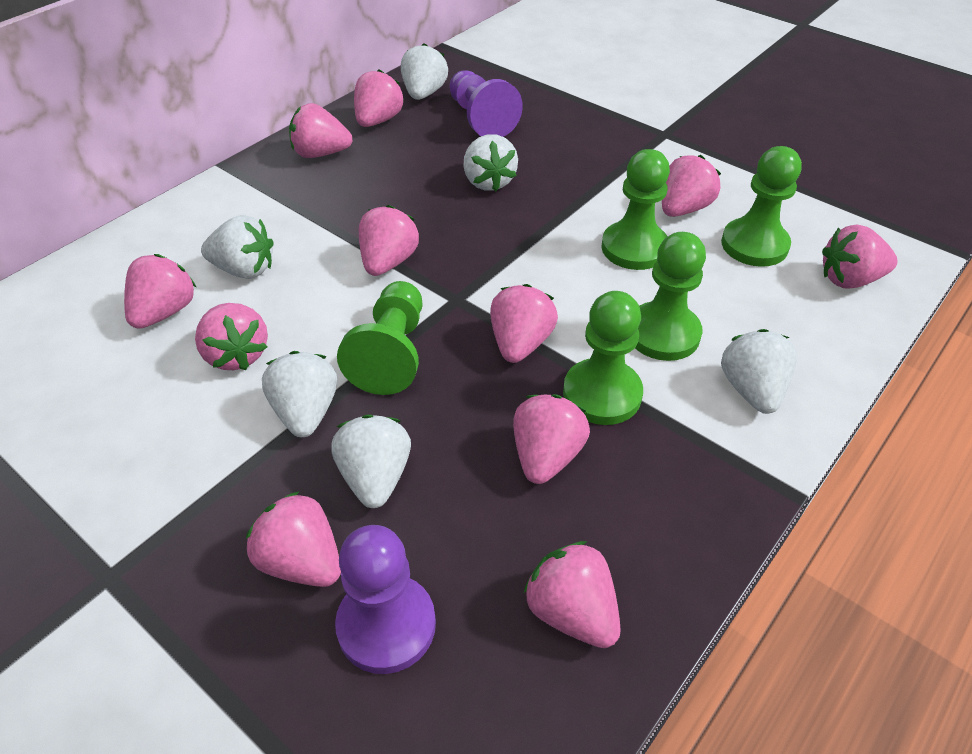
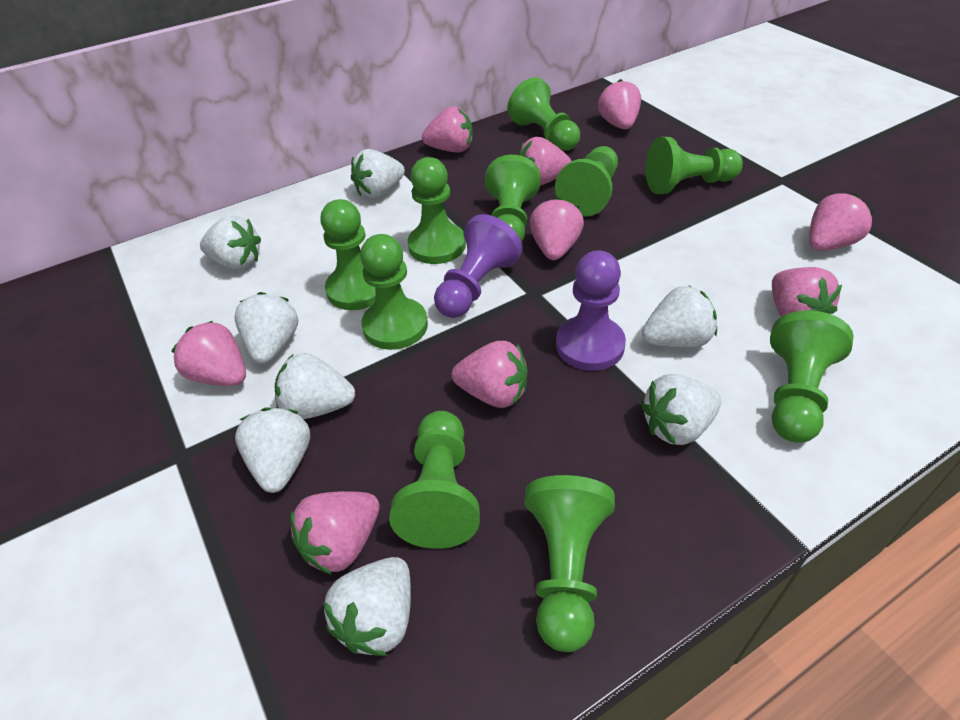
green pawn: [337,281,422,395] [563,291,643,425] [601,149,670,270] [635,232,706,361] [721,146,802,267] = 5 -> [320,199,375,310] [360,234,428,350] [389,411,480,549] [407,157,466,264] [485,155,541,242] [507,77,580,151] [524,475,615,652] [555,146,618,217] [646,137,743,194] [770,310,854,442] = 10
pink strawberry: [124,254,197,329] [195,303,268,370] [246,491,341,587] [289,103,352,158] [354,69,404,127] [359,205,419,276] [490,284,558,363] [513,394,590,484] [524,541,621,648] [662,155,721,217] [822,224,898,289] = 11 -> [171,321,246,386] [290,491,380,575] [422,106,473,153] [452,341,528,408] [518,137,571,186] [530,197,584,260] [598,79,641,130] [772,267,842,317] [809,193,874,251] = 9
white strawberry: [201,215,274,279] [262,351,337,437] [331,415,411,508] [401,43,448,100] [463,134,518,191] [721,329,797,414] = 6 -> [200,215,261,270] [234,292,298,364] [235,408,310,493] [275,353,355,419] [323,557,411,656] [351,149,405,199] [641,374,721,445] [642,285,717,347] = 8

